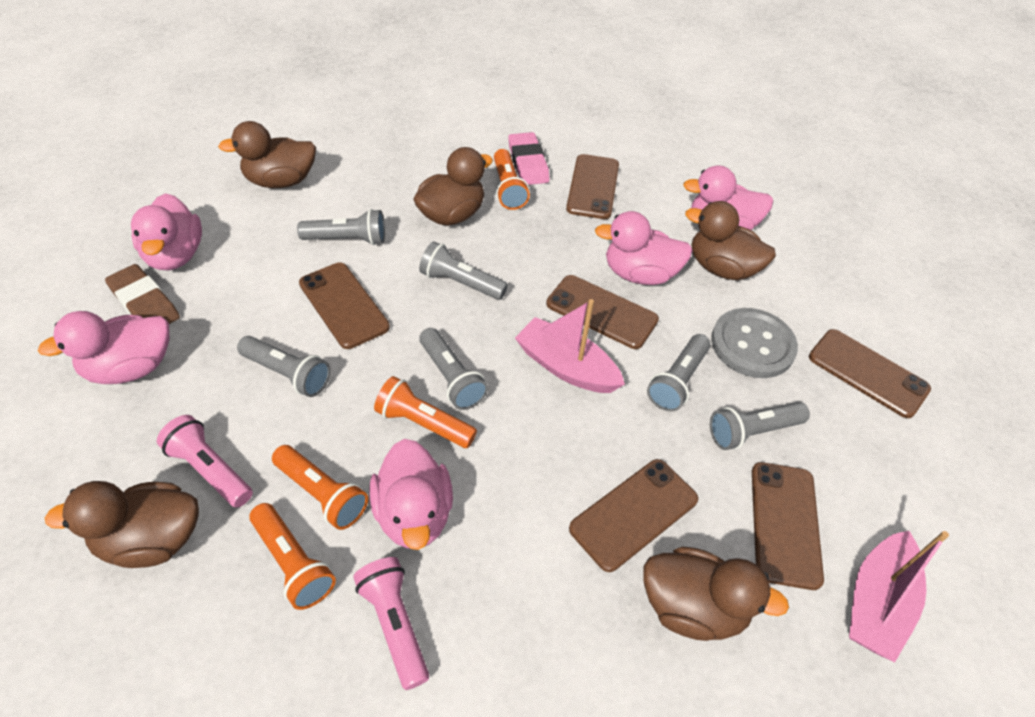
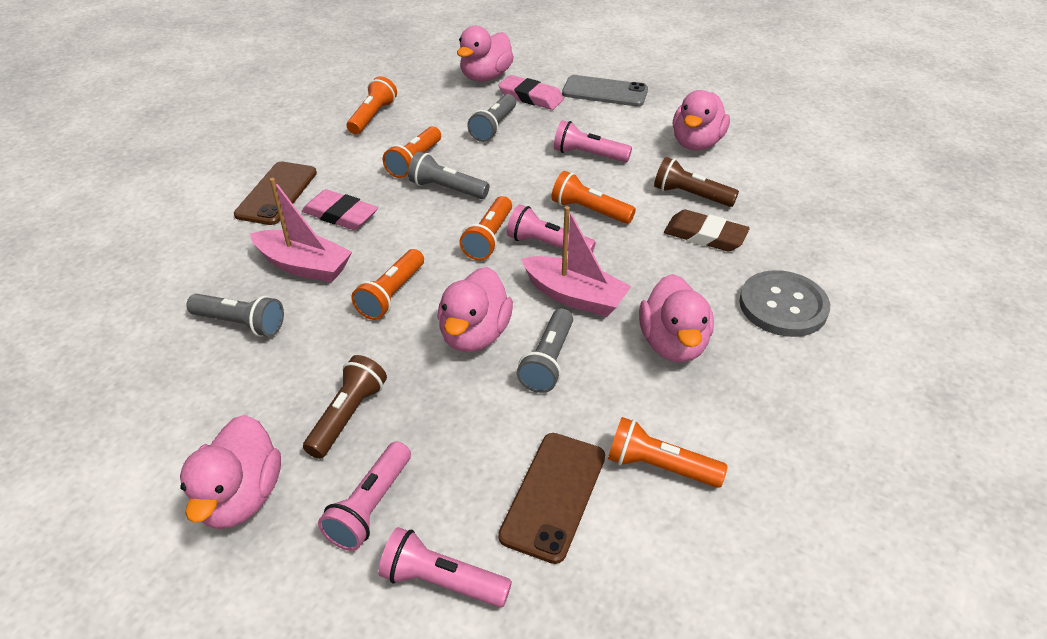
brown duck: [45,481,199,568] [218,121,316,188] [413,147,493,226] [643,546,789,641] [685,201,776,280] = 5 -> none = 0
brown flashlight: none = 0 -> [303,355,387,459] [654,157,739,207] = 2
brown phone: [299,263,390,349] [546,275,659,349] [566,154,619,219] [569,459,698,572] [752,462,824,590] [809,329,931,418] = 6 -> [234,162,317,225] [498,433,605,564] = 2
grey flashlight: [237,336,330,397] [297,209,385,245] [419,241,508,300] [419,328,488,410] [647,334,711,412] [710,402,810,450] = 6 -> [186,294,284,337] [408,152,489,199] [467,94,516,142] [517,308,573,393] = 4
grey phone: none = 0 -> [562,75,648,107] = 1
orange flashlight: [249,503,336,610] [272,445,368,530] [374,376,477,448] [494,149,530,210] = 4 -> [347,76,397,134] [352,249,424,320] [383,126,441,178] [459,196,512,261] [551,171,636,224] [608,417,728,488] = 6
pink eraser: [508,132,550,185] = 1 -> [302,189,378,230] [498,75,564,110] = 2
pink flashlight: [157,415,253,508] [353,557,429,690] = 2 -> [318,441,411,551] [379,527,512,608] [507,204,596,252] [554,120,632,162] = 4

